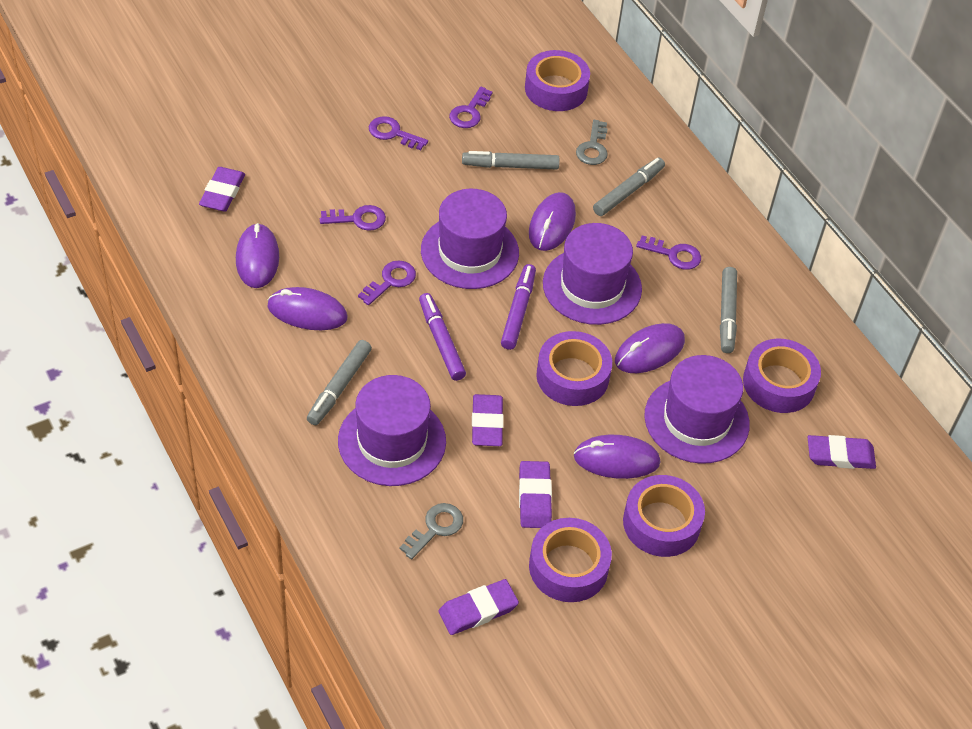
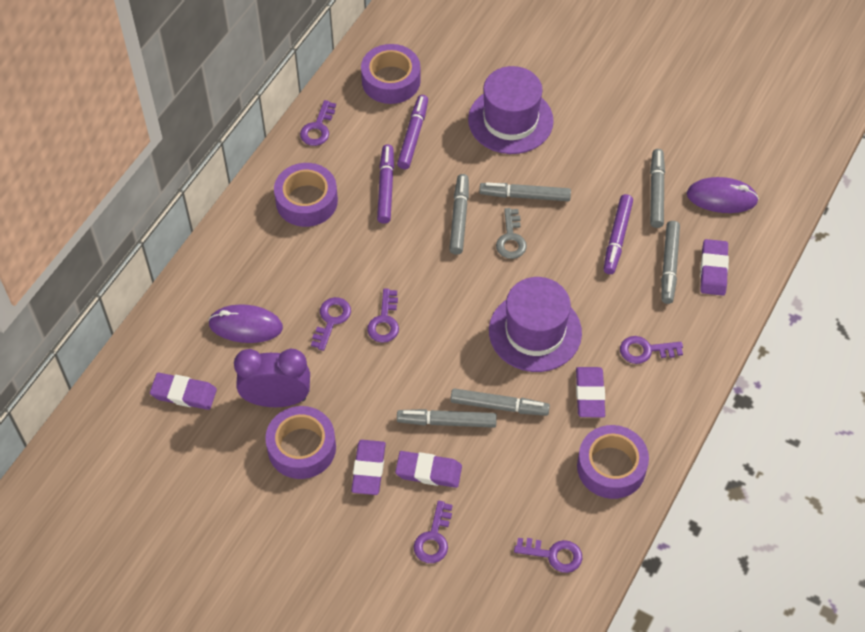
grey key: [400,503,463,560] [576,120,608,165] = 2 -> [496,208,527,259] = 1
grey marker: [307,340,372,425] [462,151,560,170] [593,158,665,216] [720,267,737,353] = 4 -> [397,409,497,428] [449,174,469,255] [450,388,550,416] [479,182,571,201] [650,149,665,228] [661,221,680,304] = 6
purple clock: none = 0 -> [234,349,310,407] = 1
purple hat: [338,375,446,486] [421,189,519,289] [543,223,642,325] [644,355,750,464] = 4 -> [468,66,554,154] [489,277,582,372] = 2
purple key: [320,205,386,231] [358,261,416,305] [369,116,428,150] [449,87,492,128] [636,235,701,270] = 5 -> [300,100,336,146] [311,297,351,351] [367,289,399,343] [414,501,453,563] [514,538,582,573] [620,336,683,364] = 6
purple marker: [419,293,466,381] [501,264,536,350] = 2 -> [377,144,394,224] [397,95,428,169] [604,194,633,274] = 3
purple mouse: [236,223,279,288] [267,287,348,330] [529,192,576,251] [574,435,660,479] [615,323,685,373] = 5 -> [208,304,283,343] [687,177,759,213] = 2
purple tape: [525,50,590,111] [529,518,612,602] [536,331,612,406] [623,475,705,557] [743,339,821,413] = 5 -> [265,406,336,479] [274,163,338,227] [361,44,421,104] [577,425,649,499] = 4

